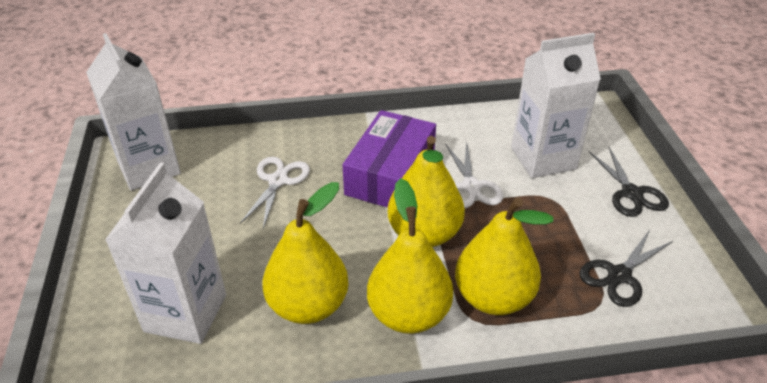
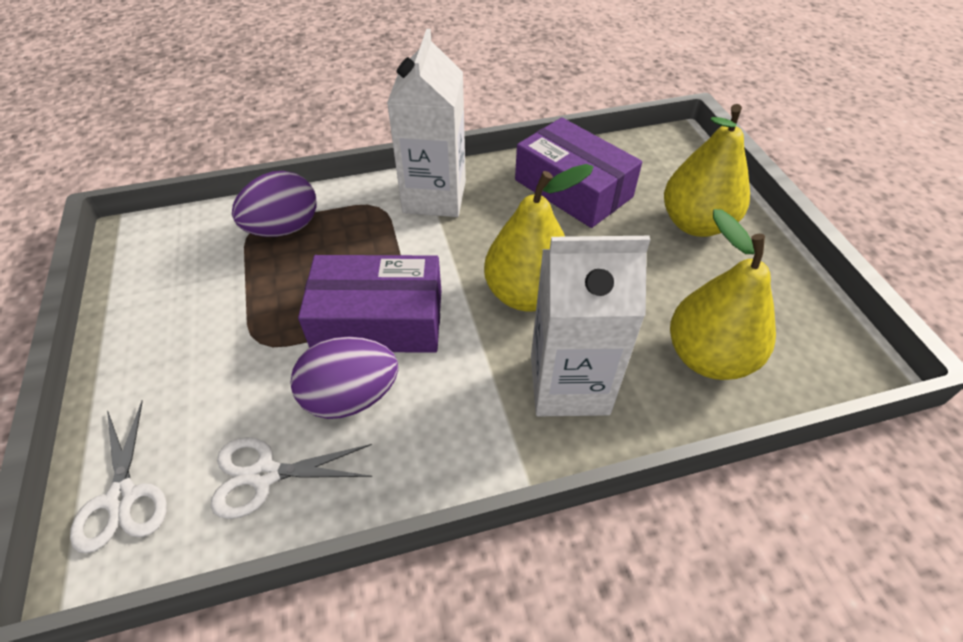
black scissors: [579,230,673,307] [589,147,669,217] = 2 -> none = 0
purple box: [343,110,436,208] = 1 -> [298,255,441,353] [515,117,642,228] = 2
purple egg: none = 0 -> [232,171,317,237] [291,337,398,419] = 2
white carton: [86,33,181,191] [105,163,226,344] [511,33,601,178] = 3 -> [387,29,466,217] [531,236,650,417] = 2
yellow pear: [262,182,349,324] [367,178,453,334] [388,136,465,247] [455,197,553,315] = 4 -> [484,164,594,312] [664,104,750,237] [670,209,776,380] = 3

